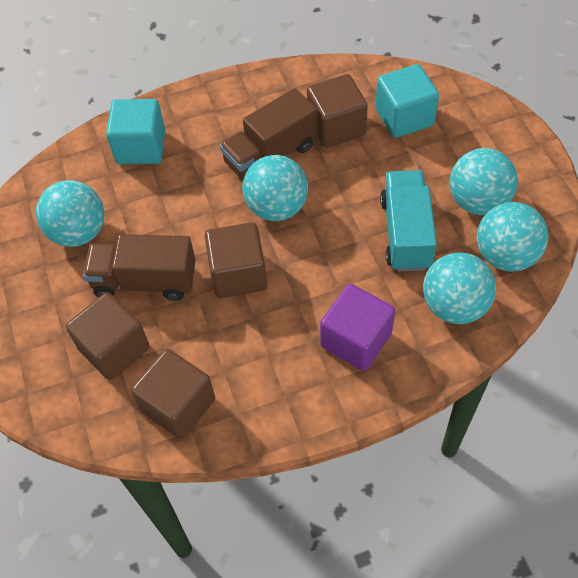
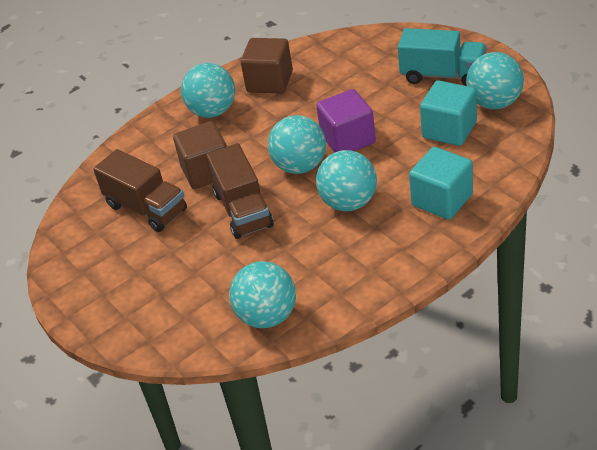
brown cube: [66,292,150,380] [131,349,215,439] [205,222,267,298] [307,74,368,148] = 4 -> [173,121,227,189] [241,38,293,94] = 2

